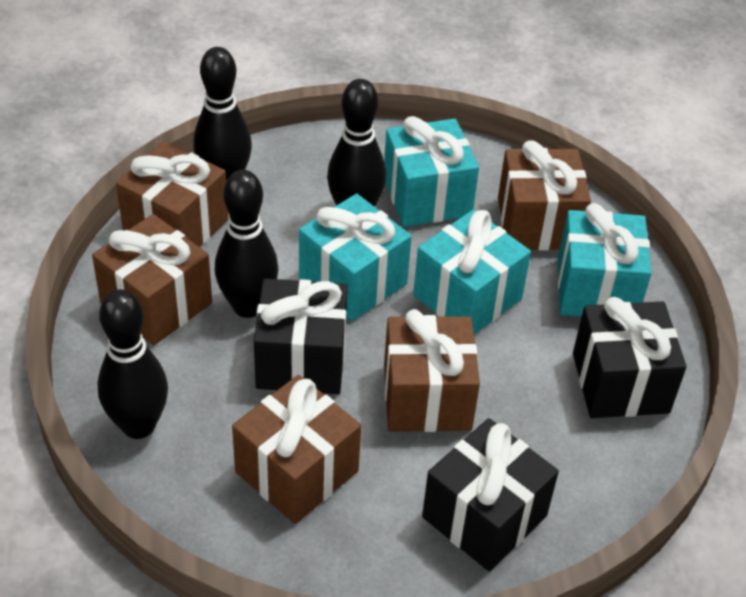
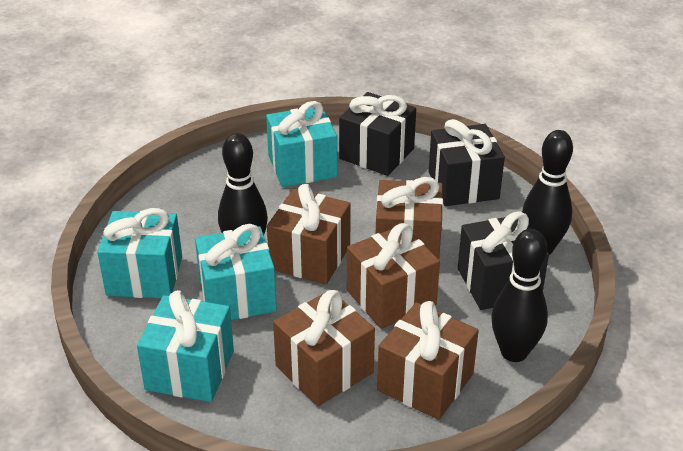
black bowling pin: [97,289,168,439] [193,47,252,181] [215,170,279,318] [327,79,386,207] = 4 -> [218,133,268,235] [491,229,548,362] [522,130,573,255] = 3

